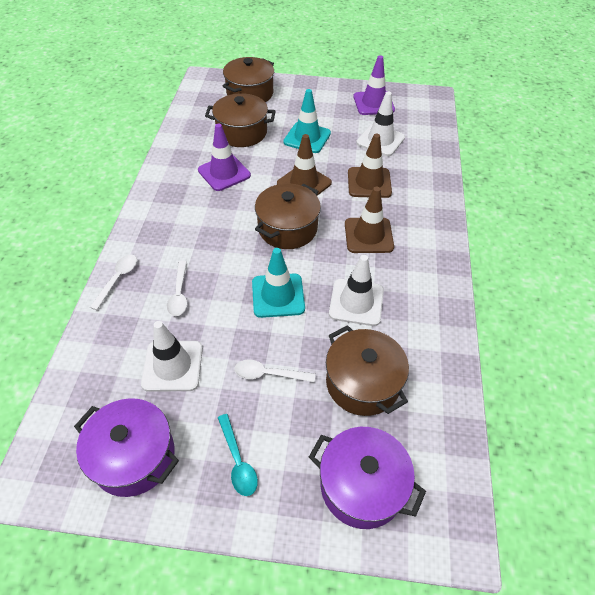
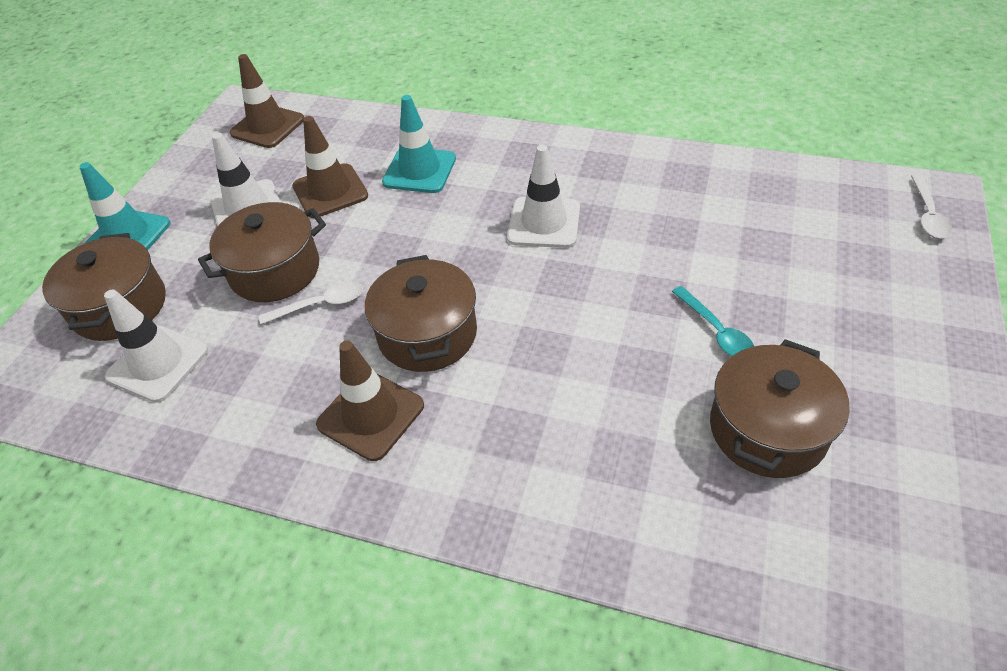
purple pot: [74,398,179,497] [309,427,426,529] = 2 -> none = 0
purple traffic cone: [198,123,251,191] [353,55,395,115] = 2 -> none = 0
white spoon: [90,254,137,310] [167,260,187,316] [234,360,315,382] = 3 -> [259,281,363,324] [911,174,952,239] = 2

